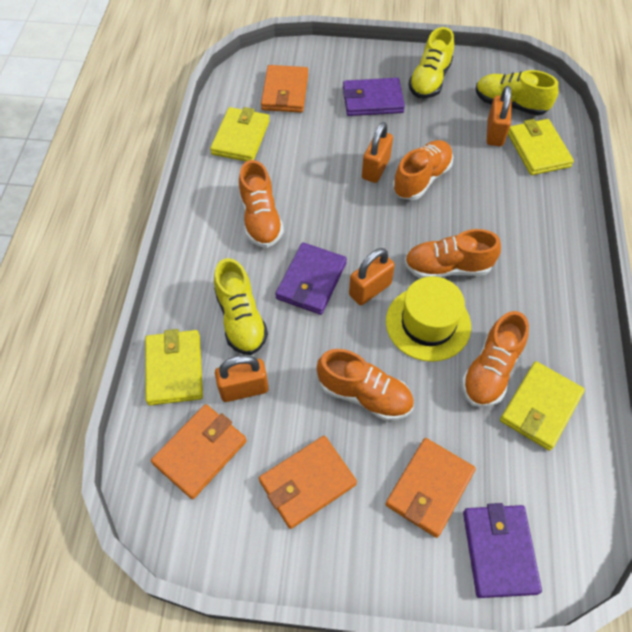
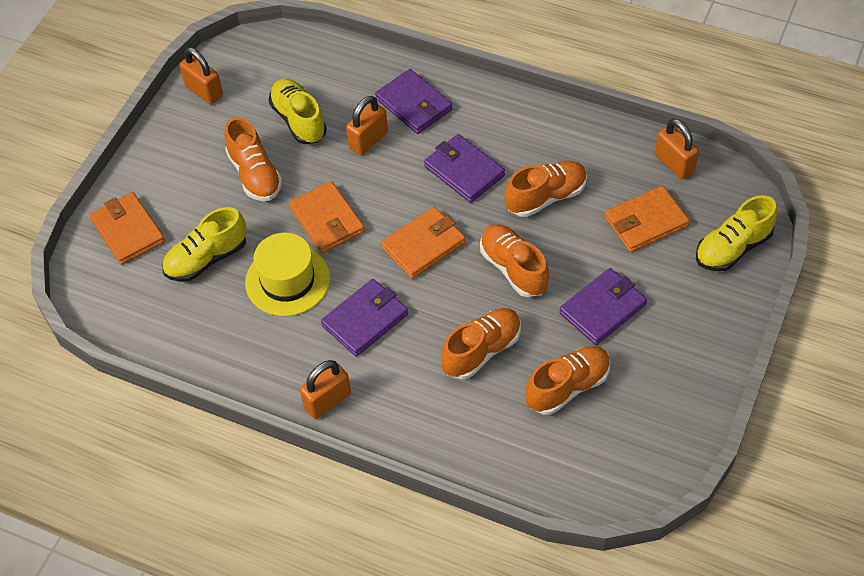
purple wallet: [275,242,347,315] [343,78,405,116] [463,503,542,598] = 3 -> [321,279,408,357] [375,69,452,134] [424,134,505,203] [559,268,647,345] = 4
yellow wallet: [145,329,203,405] [210,107,270,161] [500,361,585,451] [508,119,574,175] = 4 -> none = 0

